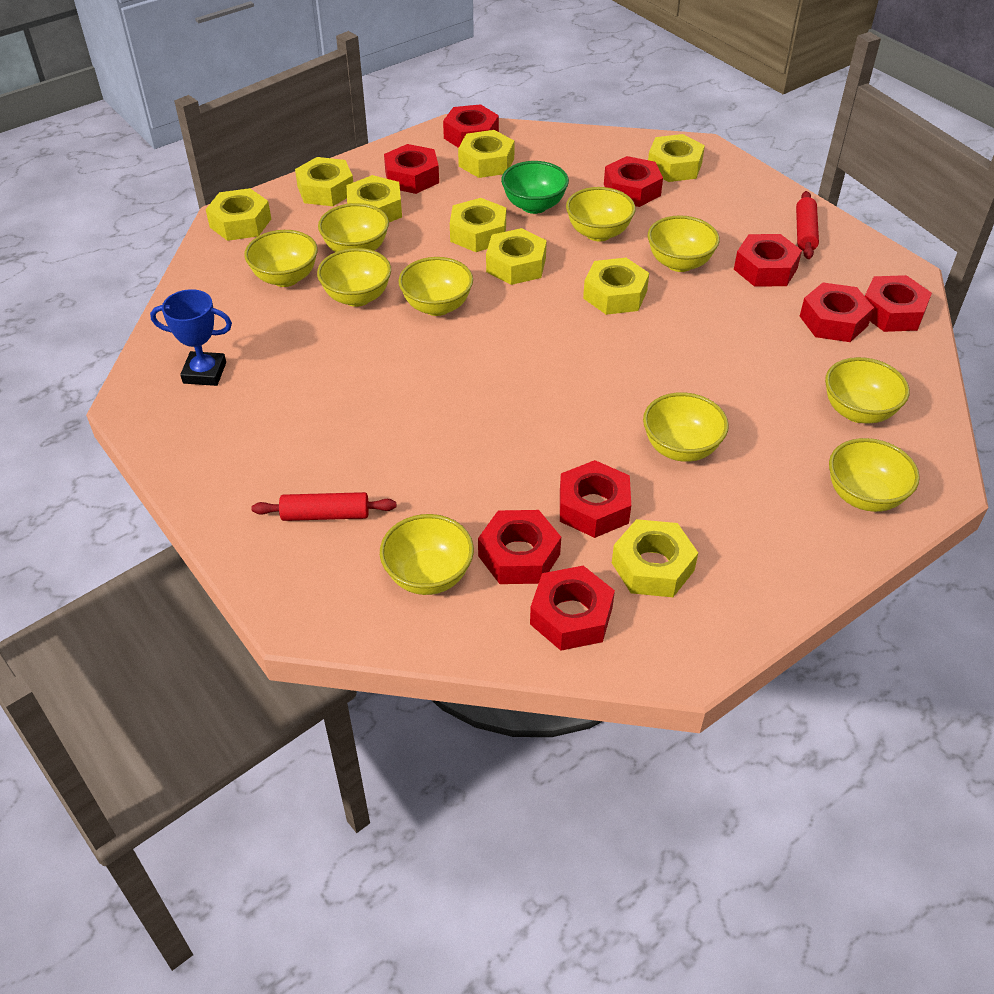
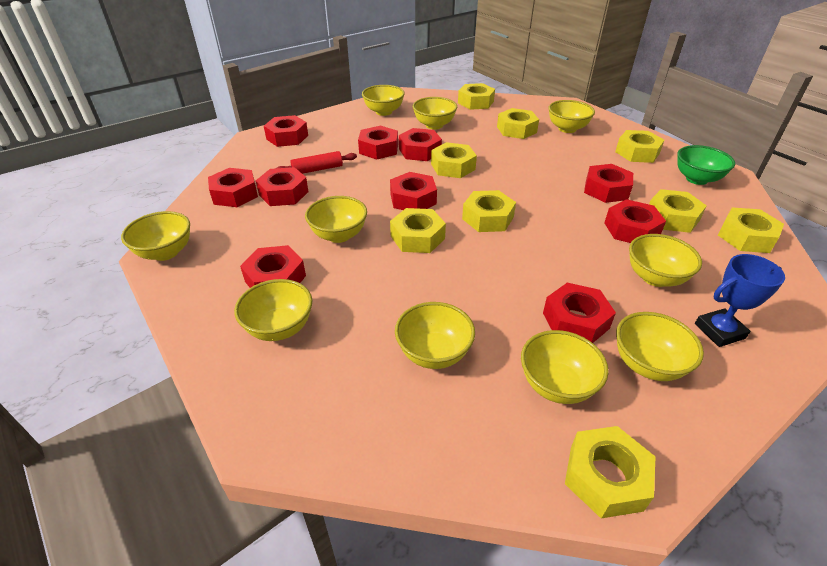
red nut: [384,144,439,194] [443,104,499,148] [478,510,561,584] [530,566,615,651] [560,460,631,538] [604,156,663,207] [734,234,802,287] [800,283,874,342] [865,275,932,332] = 9 -> [208,168,258,207] [240,245,306,288] [256,167,309,206] [264,115,308,147] [358,126,398,159] [390,172,437,210] [399,128,442,161] [543,283,616,343] [584,164,633,203] [604,199,666,243] = 10
red rolling pin: [251,492,396,521] [796,191,819,259] = 2 -> [277,151,357,174] = 1

